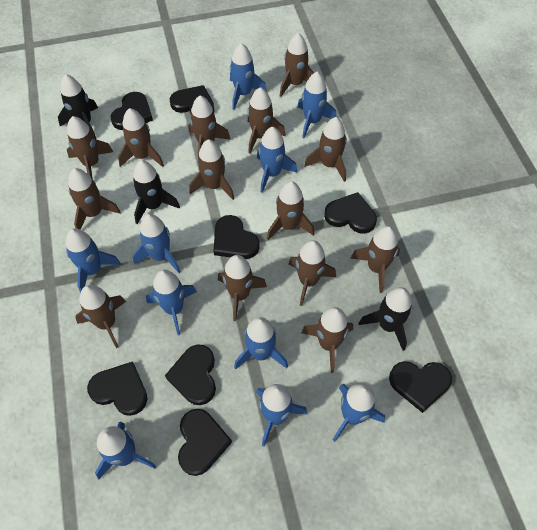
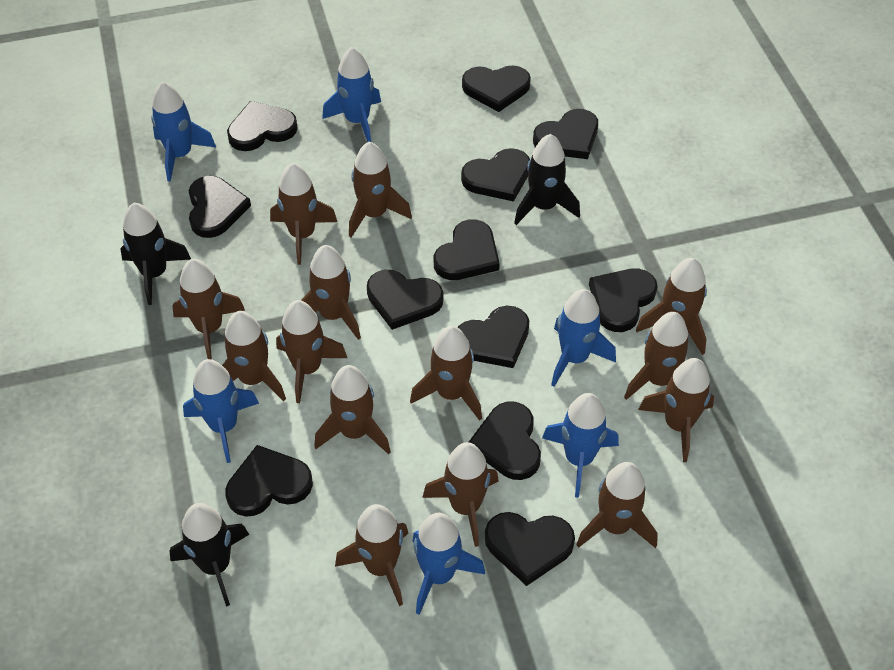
black heart: [87,361,148,416] [110,92,153,130] [165,344,216,405] [170,85,215,114] [178,409,232,476] [214,215,260,259] [324,192,377,234] [389,361,452,413] = 8 -> [189,176,251,238] [225,445,313,517] [227,101,298,151] [367,270,443,330] [433,219,500,280] [457,306,529,368] [461,148,530,202] [462,65,531,112] [469,401,541,480] [485,512,575,586] [533,109,598,159] [589,268,657,332] = 12
blue rocket: [66,228,121,293] [95,422,156,479] [133,214,181,273] [146,270,197,335] [230,43,267,110] [234,317,288,370] [256,384,307,446] [257,127,297,193] [297,72,336,138] [333,384,385,442] = 10 -> [151,81,216,182] [183,359,259,463] [322,47,381,142] [413,513,485,615] [542,393,619,498] [551,289,616,387] = 6

